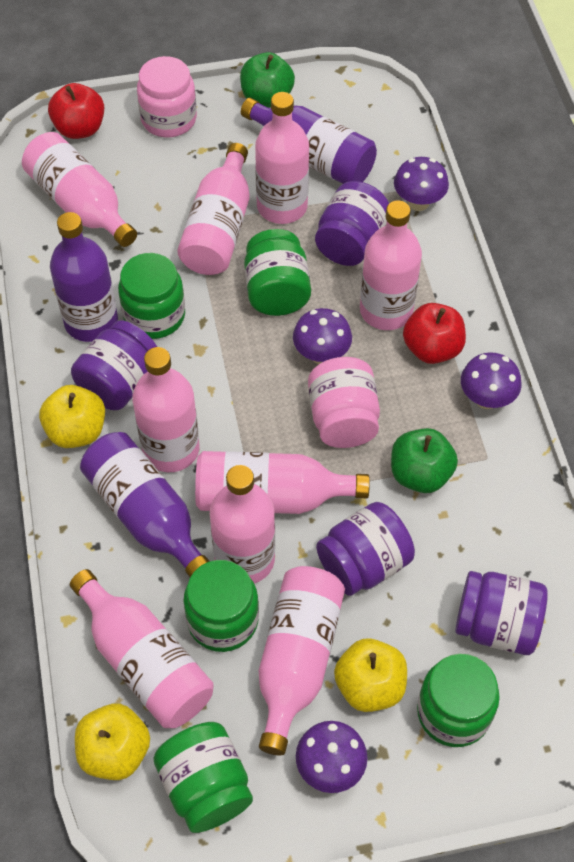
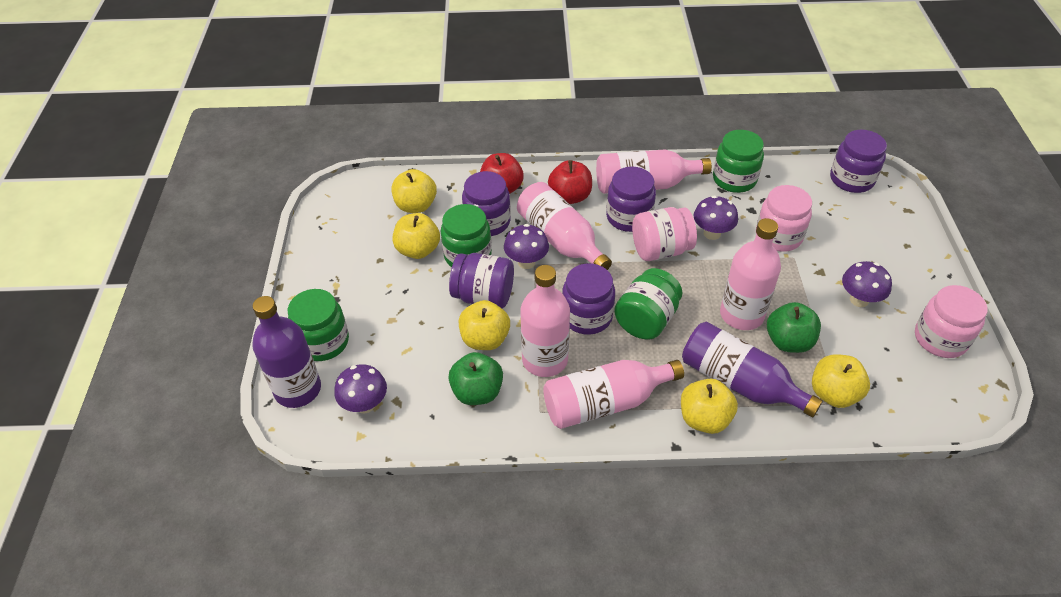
green jar: [118,253,185,339] [153,722,253,833] [183,560,259,652] [244,229,311,316] [417,654,500,747] = 5 -> [288,289,349,361] [441,204,492,267] [614,268,682,340] [713,130,764,193] = 4
pink bottle: [22,132,137,247] [70,569,214,728] [132,347,199,472] [177,143,250,275] [195,451,370,514] [210,465,275,584] [255,92,309,224] [258,566,345,755] [360,200,422,330] = 9 -> [517,182,612,270] [520,265,570,377] [543,360,684,429] [596,149,712,194] [720,218,781,330] = 5
pink jar: [137,56,197,137] [308,357,380,448] = 2 -> [632,207,697,261] [756,185,812,252] [915,285,988,358] = 3
purple bottle: [50,212,118,342] [80,432,210,577] [241,98,377,184] = 3 -> [252,296,321,408] [682,321,823,417] = 2
purple jar: [71,320,157,410] [315,181,389,266] [316,502,415,596] [455,571,548,655] = 4 -> [449,253,514,309] [462,171,511,236] [562,263,615,335] [606,167,656,232] [830,130,887,193] = 5
yellow apple: [39,385,105,448] [75,704,150,780] [334,638,407,712] = 3 -> [391,169,437,213] [392,213,440,259] [459,300,510,350] [681,379,738,434] [812,354,870,408] = 5

